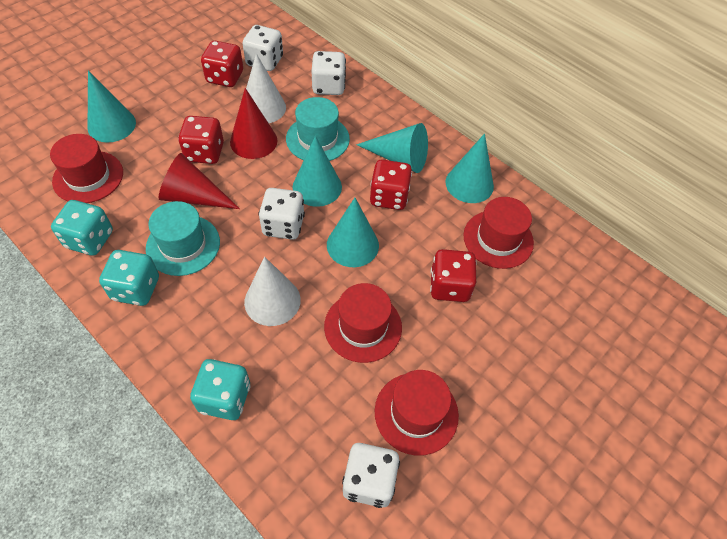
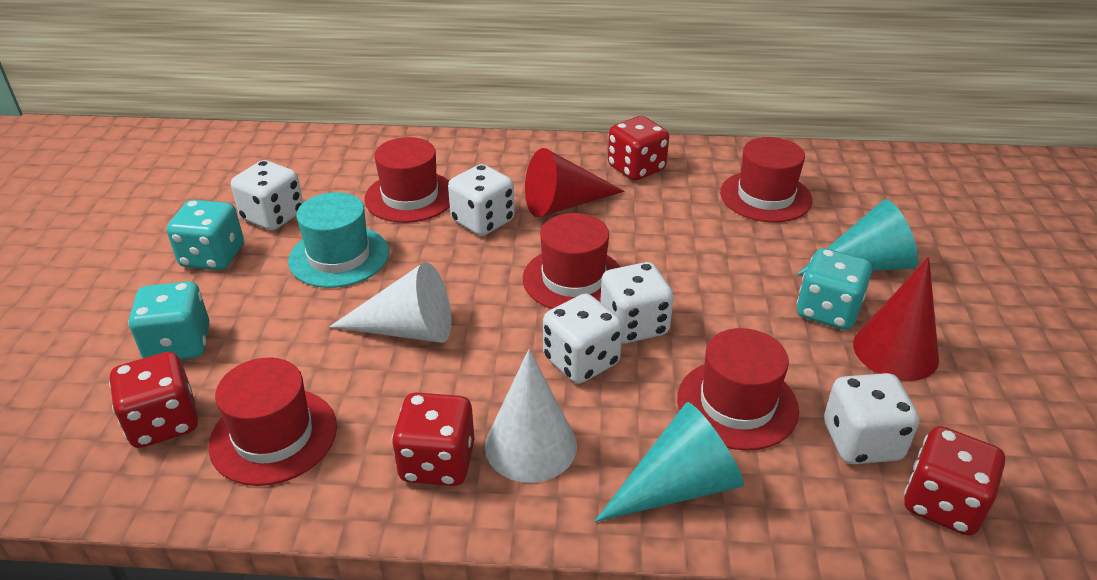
red hat: [50,134,123,203] [324,283,402,363] [375,370,459,456] [463,197,534,269] = 4 -> [209,357,337,486] [364,137,450,223] [523,213,620,309] [677,328,799,451] [720,137,812,222] = 5
turquoise cone: [88,70,136,142] [293,136,342,207] [327,198,379,267] [356,123,428,173] [446,133,494,203] = 5 -> [594,402,744,522] [796,199,918,275] = 2
turquoise hat: [146,201,220,276] [286,97,350,161] = 2 -> [288,192,389,288] = 1
white dice: [242,25,283,71] [259,188,305,240] [311,51,346,95] [342,443,400,508] = 4 -> [231,160,304,230] [448,164,515,236] [543,294,623,384] [600,262,674,343] [824,373,919,464] = 5

